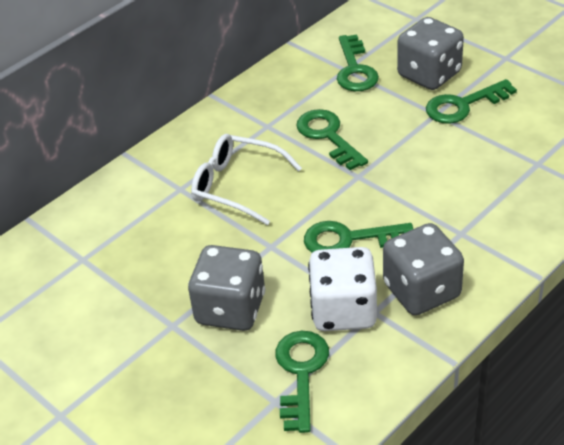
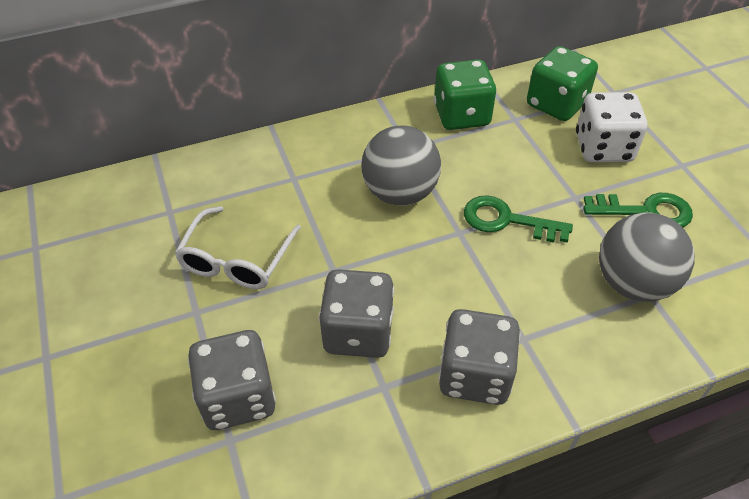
green dice: none = 0 -> [434,59,496,130] [527,46,598,121] = 2
green key: [275,331,329,433] [297,109,368,170] [304,221,413,253] [337,35,379,91] [426,79,517,124] = 5 -> [464,195,573,243] [583,193,693,227] = 2
grey ball: none = 0 -> [361,125,441,206] [599,212,695,302] = 2

